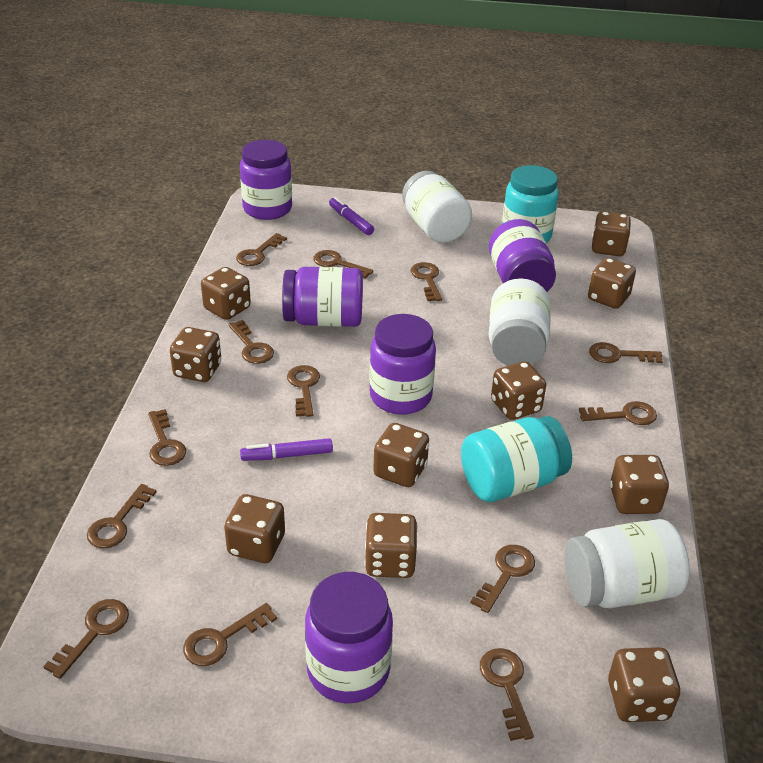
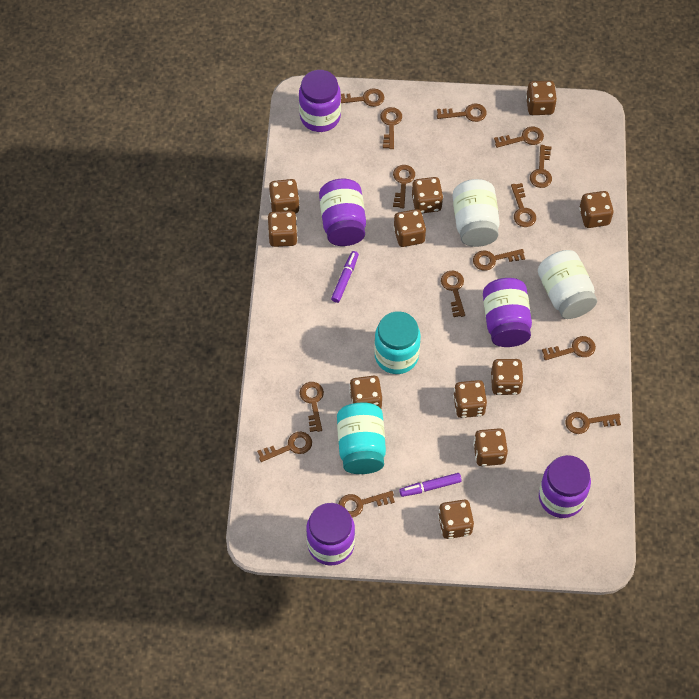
brown dice: [170,327,221,382] [201,267,251,320] [224,494,285,563] [364,513,418,578] [373,423,429,487] [491,361,546,420] [588,258,636,309] [592,211,631,256] [608,647,680,722] [610,455,669,514] = 10 -> [268,211,298,247] [269,179,300,214] [350,376,382,408] [393,209,426,247] [412,177,443,213] [438,500,474,539] [453,380,487,418] [473,428,508,466] [491,359,524,395] [526,81,557,115] [579,191,614,228] = 11
brown key: [43,599,129,679] [87,484,157,548] [148,409,186,466] [183,603,277,666] [228,320,274,364] [236,233,287,266] [287,365,320,417] [313,250,373,278] [411,262,442,301] [470,545,535,613] [480,648,534,741] [579,401,657,425] [589,342,663,363] = 13 -> [257,432,312,462] [300,382,324,432] [339,491,395,517] [341,88,384,107] [381,107,402,149] [393,165,415,208] [437,103,487,122] [441,271,465,317] [473,249,525,271] [494,126,544,148] [511,183,536,227] [530,145,552,188] [542,336,596,360] [565,412,621,434] = 14
white jar: [402,171,472,243] [489,278,550,366] [564,519,690,608] = 3 -> [452,179,500,247] [538,250,597,319] = 2

